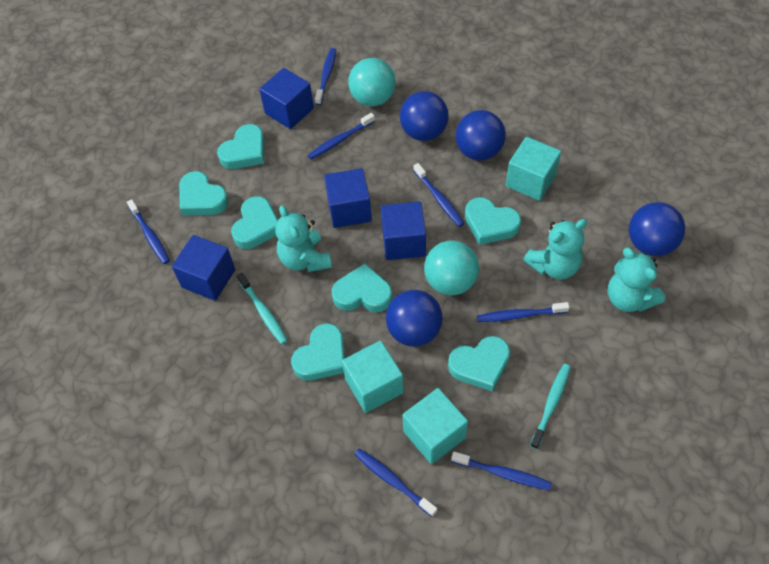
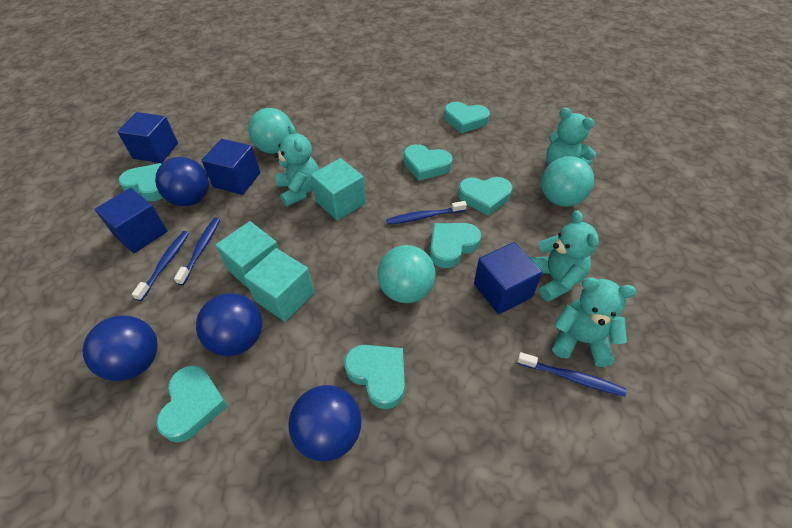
blue toothbrush: [127,199,170,264] [307,113,375,159] [315,48,336,105] [354,448,437,517] [413,163,465,227] [451,452,552,490] [477,302,570,322] = 7 -> [132,231,189,301] [174,217,220,285] [386,201,467,225] [517,352,627,397] = 4
turquoise ball: [348,58,396,107] [424,240,479,295] = 2 -> [248,108,292,154] [378,245,436,303] [541,156,594,207] = 3
turquoise teddy bear: [275,205,332,272] [523,219,587,280] [608,248,665,312] = 3 -> [275,124,319,207] [529,210,599,302] [546,107,596,166] [552,278,636,367] = 4
turquoise toothbrush: [237,273,288,344] [530,364,571,449] = 2 -> none = 0

